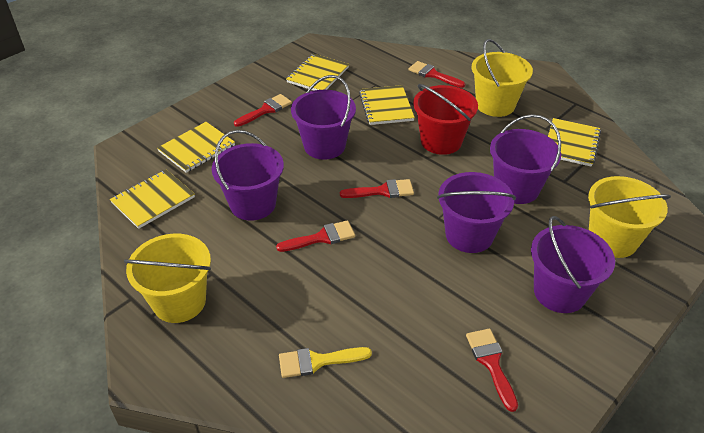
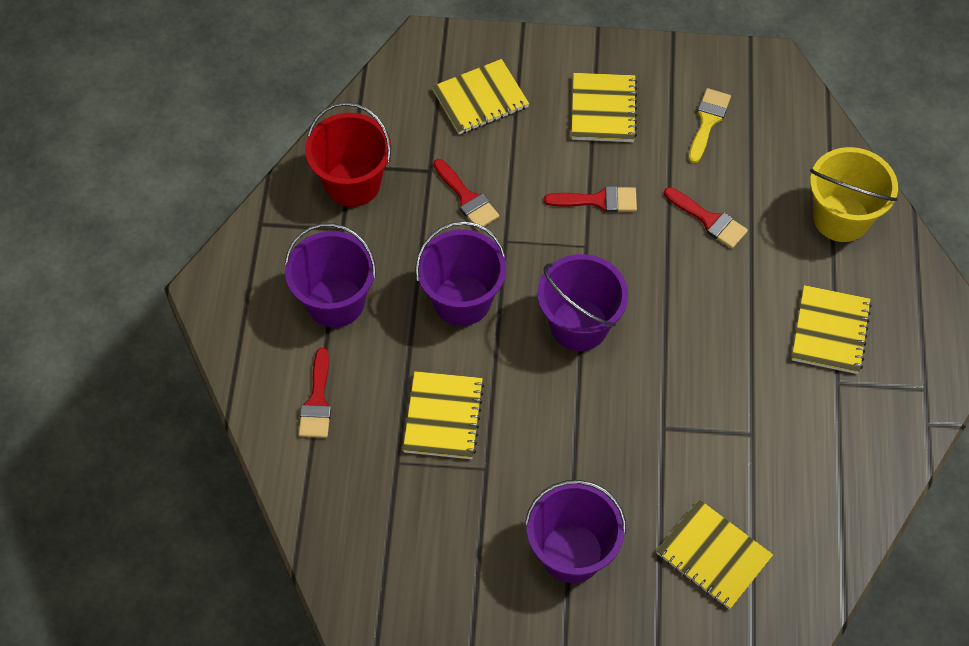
purple bucket: [212,130,284,221] [291,75,356,160] [437,172,516,253] [490,114,561,204] [531,216,615,313] = 5 -> [285,223,376,328] [415,221,506,326] [525,480,626,583] [537,254,628,351] = 4
red brush: [234,94,292,127] [276,220,355,252] [340,179,414,198] [408,61,465,88] [466,329,518,412] = 5 -> [299,348,331,438] [433,159,499,230] [544,186,637,212] [664,187,748,249] = 4
yellow bucket: [124,234,211,323] [472,39,533,117] [588,176,671,258] = 3 -> [810,147,898,242] = 1

